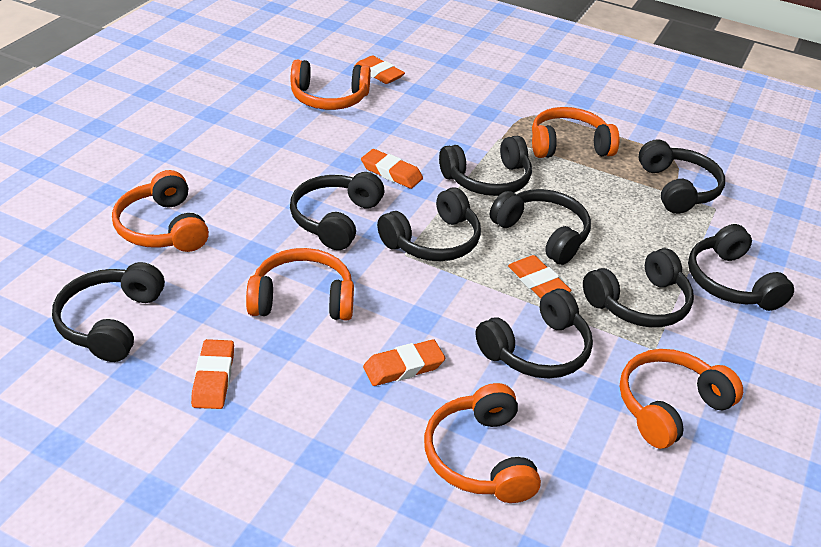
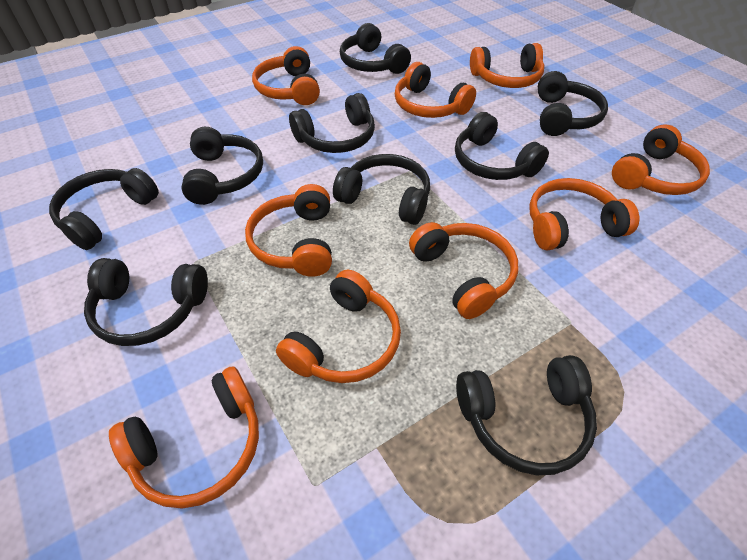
orange eraser: [191,339,234,409] [354,55,405,84] [361,149,423,189] [363,339,445,386] [508,255,572,298] = 5 -> none = 0
orange headphones: [112,170,209,252] [246,248,354,320] [291,60,371,110] [424,383,541,503] [532,107,620,158] [620,349,743,449] = 6 -> [109,366,259,509] [245,184,332,277] [252,46,320,105] [276,270,401,383] [395,62,476,118] [409,222,518,319] [470,43,544,88] [529,178,639,251] [612,125,710,195] = 9

